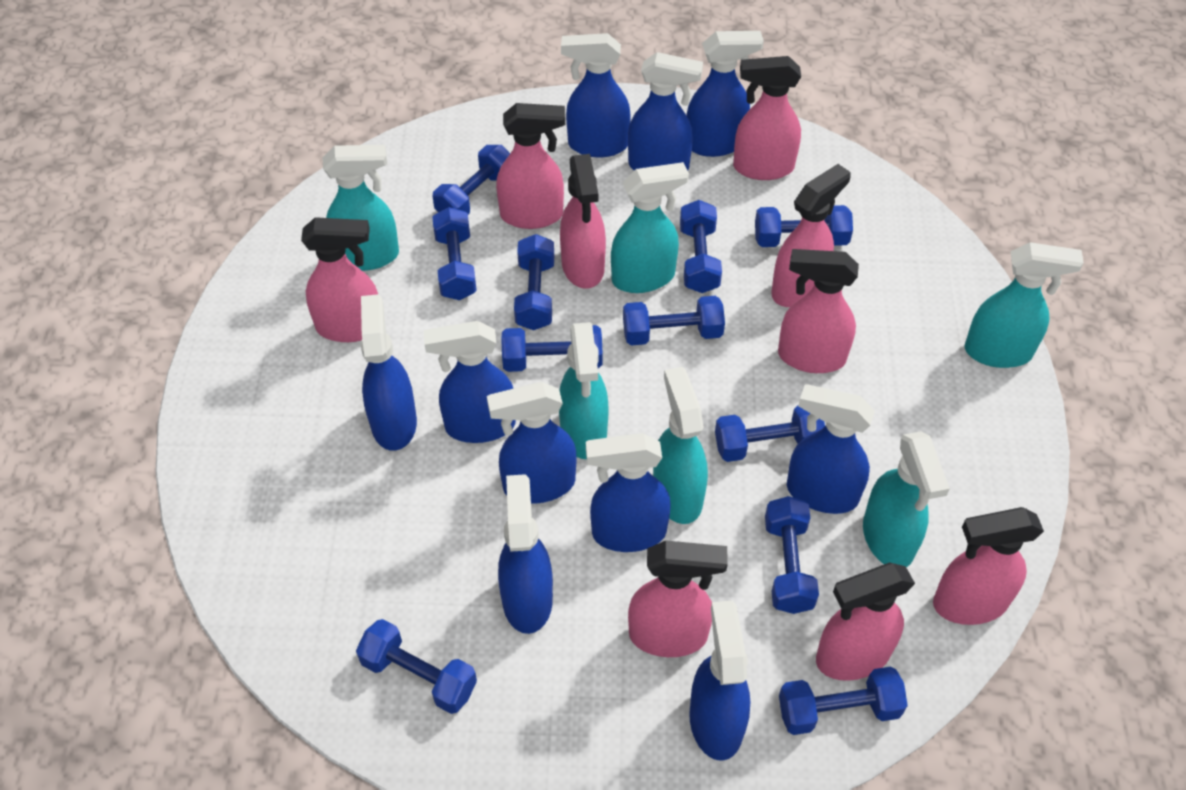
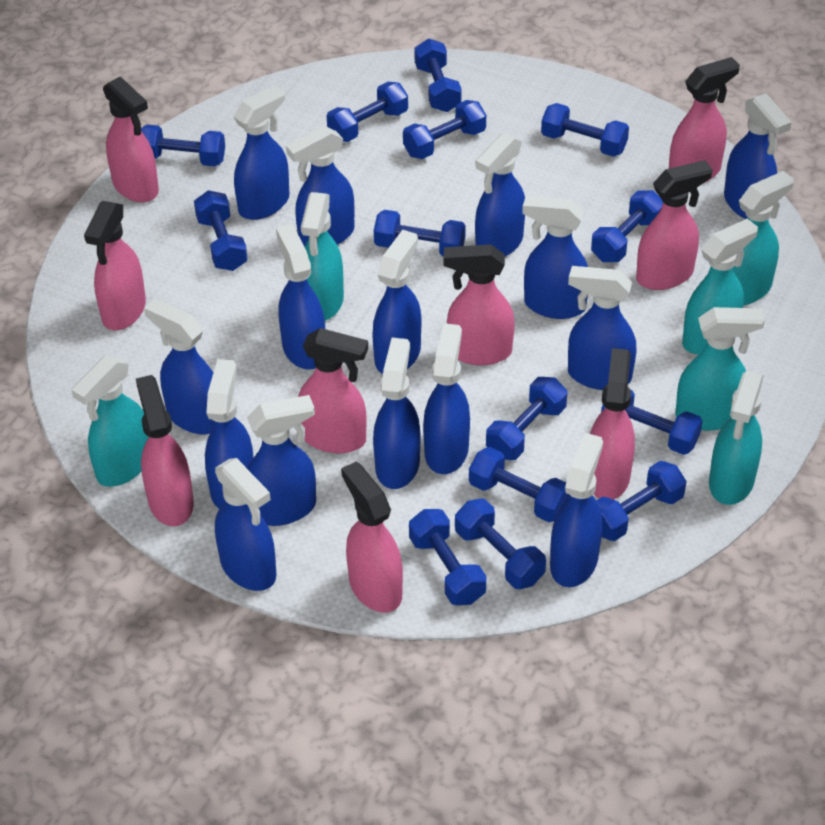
blue dumbbell: [356,619,477,714] [432,207,477,300] [433,145,510,214] [501,325,603,372] [514,234,554,330] [623,296,725,346] [680,200,722,293] [715,406,825,462] [755,205,853,247] [765,496,819,614] [779,667,908,735] = 11 -> [141,124,225,167] [194,190,248,271] [327,82,408,142] [374,210,466,256] [403,100,486,159] [409,509,486,605] [414,39,461,112] [455,499,546,589] [469,447,570,522] [486,377,567,460] [541,103,629,157] [591,190,663,262] [596,461,687,541] [601,390,703,455] = 14
blue spray bottle: [360,294,417,451] [424,321,516,443] [487,382,576,504] [498,474,553,634] [561,33,631,157] [586,433,671,552] [628,52,703,171] [686,31,764,157] [689,601,750,761] [787,384,875,514] = 10 -> [144,299,214,435] [205,359,254,509] [215,458,276,591] [234,85,289,220] [247,395,316,526] [276,224,325,369] [286,126,354,247] [372,230,421,374] [373,338,420,489] [423,323,470,474] [475,133,525,257] [522,196,588,319] [550,433,603,587] [568,266,636,390] [724,93,792,219] = 15

